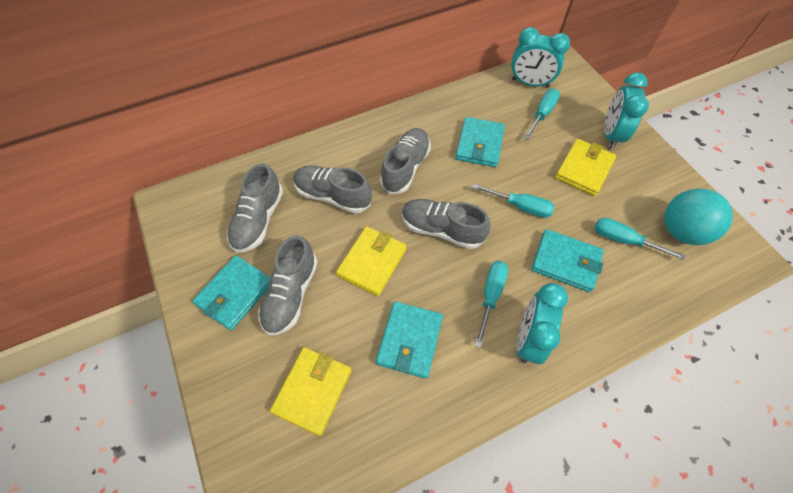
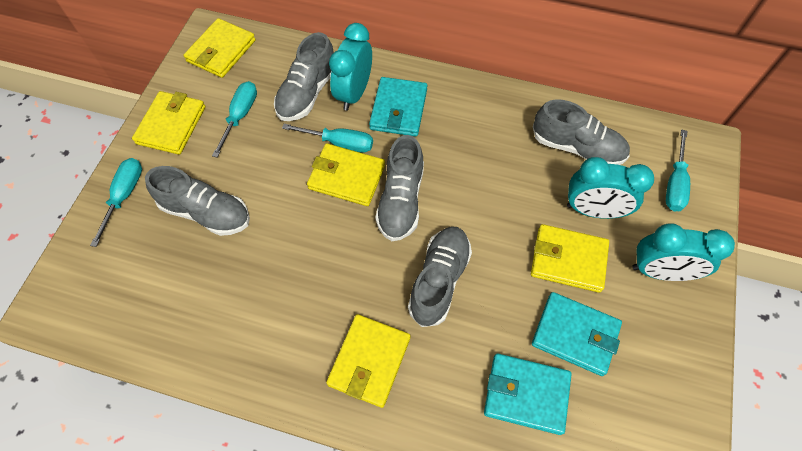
turquoise ball: [664,189,733,245] = 1 -> none = 0
turquoise wallet: [192,255,270,331] [376,301,443,379] [456,117,505,167] [531,229,604,292] = 4 -> [369,77,427,137] [484,353,572,435] [532,292,622,376] = 3
yellow wallet: [270,347,352,436] [336,226,406,296] [555,139,616,196] = 3 -> [132,91,206,155] [184,18,256,78] [307,143,385,206] [326,314,411,408] [531,224,609,293] = 5

